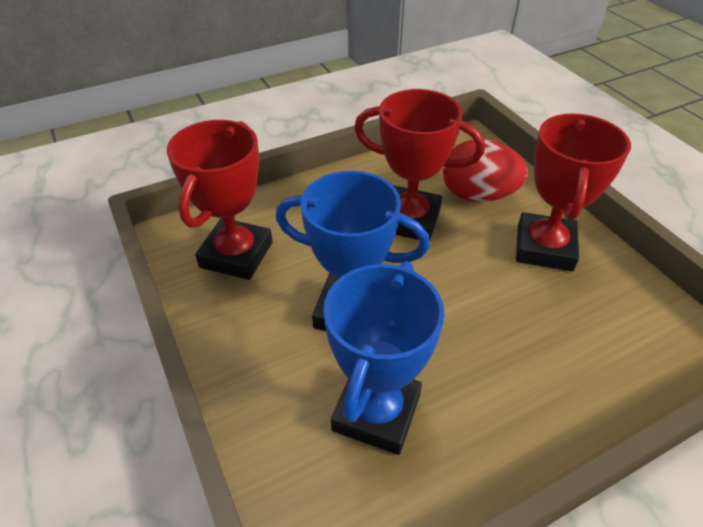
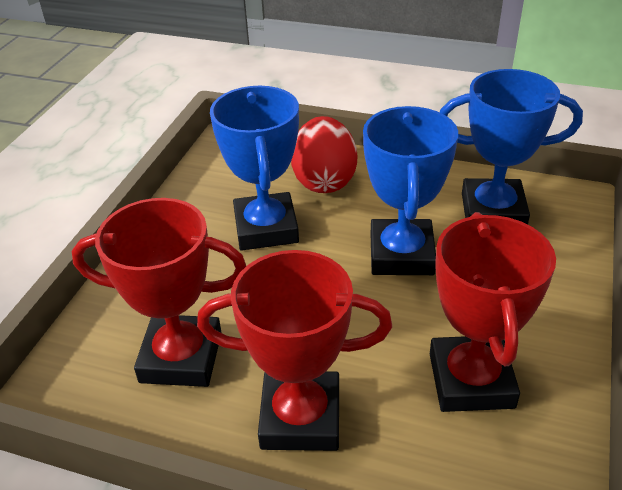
blue trophy: [276,171,430,331] [323,261,444,455] = 2 -> [210,86,299,250] [363,106,458,275] [440,69,583,224] = 3

